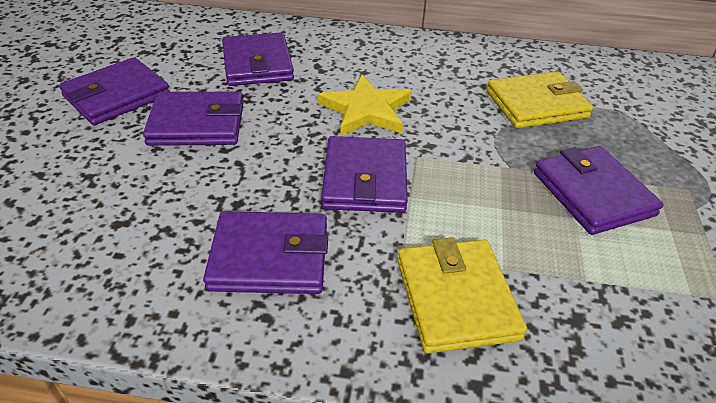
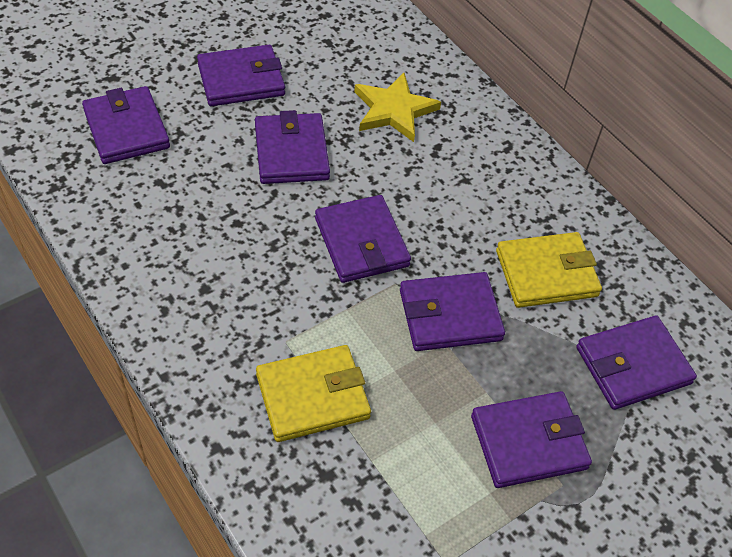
purple wallet: [59,57,170,125] [143,91,244,146] [203,211,328,294] [222,32,294,86] [321,136,408,213] [534,146,664,235] = 6 -> [82,86,170,164] [197,45,285,106] [255,110,330,184] [315,195,411,283] [400,272,505,351] [471,391,592,488] [576,315,697,410] = 7

